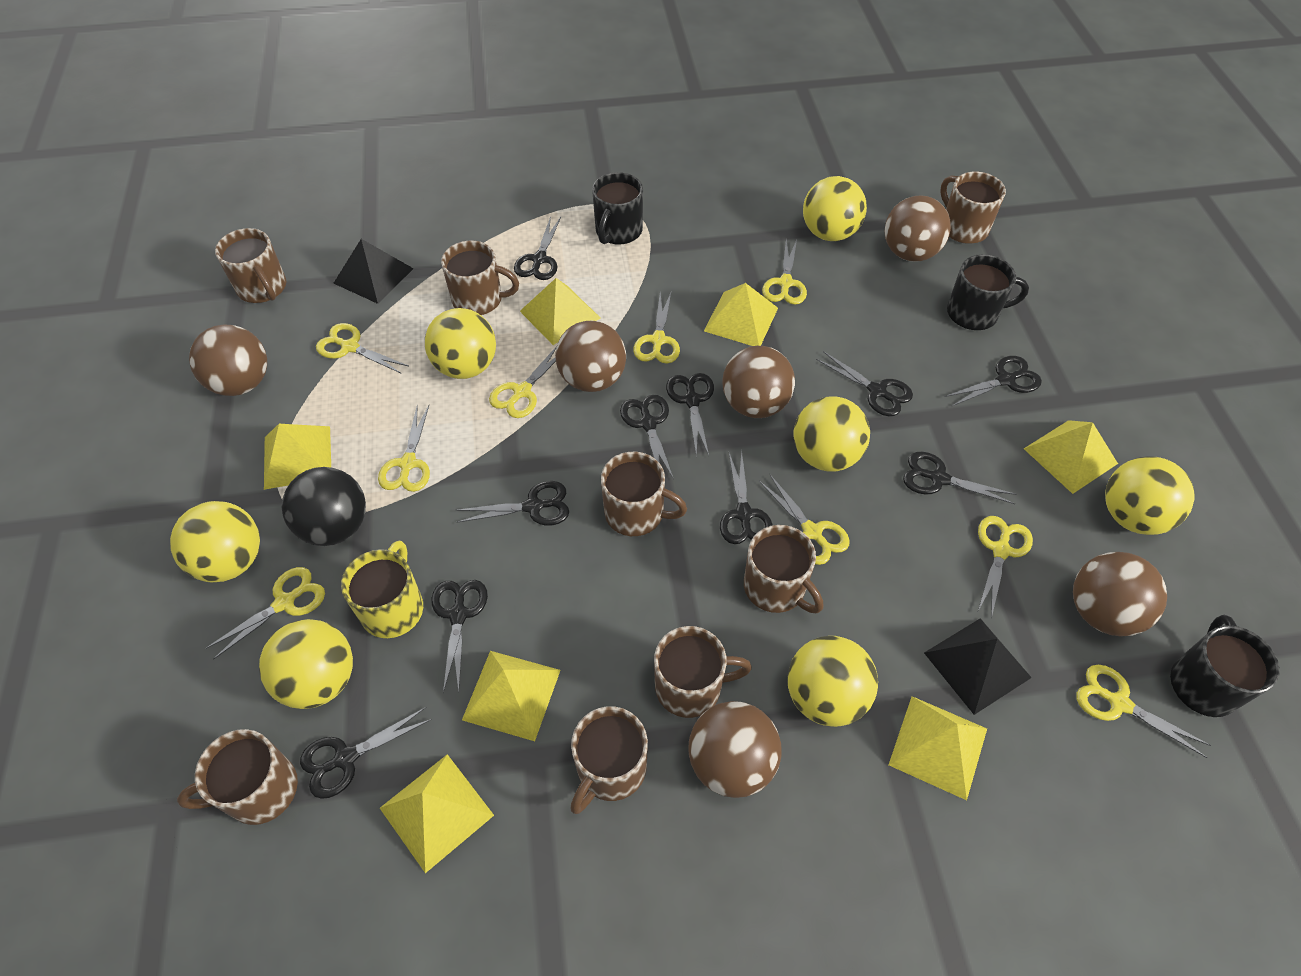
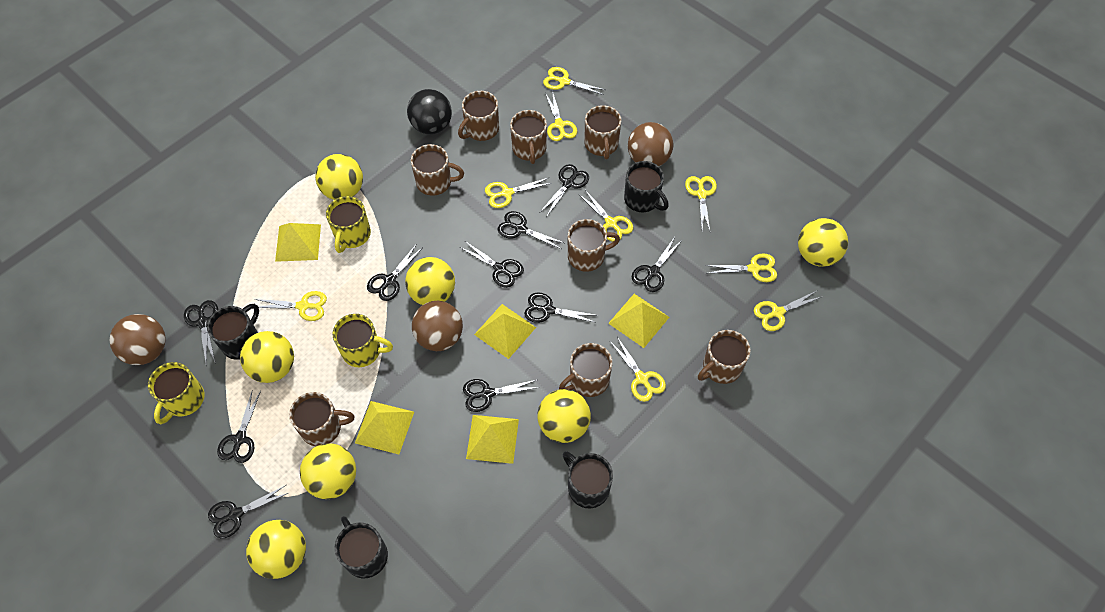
black mug: [592,172,643,245] [947,254,1029,330] [1170,615,1280,717] = 3 -> [207,304,259,360] [334,516,388,578] [563,451,613,509] [624,161,669,212] = 4
black pyramid: [333,239,414,304] [924,618,1032,715] = 2 -> none = 0
brown ball: [189,324,267,396] [555,320,626,392] [688,701,782,798] [722,346,795,418] [885,195,951,262] [1073,552,1167,636] = 6 -> [109,314,166,365] [412,301,463,351] [628,122,673,166] = 3
yellow mug: [341,541,423,638] = 1 -> [148,362,205,424] [326,196,371,253] [333,314,393,367] = 3
yellow pyramid: [264,424,331,490] [380,754,494,873] [462,651,561,741] [520,278,600,345] [704,283,778,346] [889,696,987,800] [1024,420,1118,494] = 7 -> [275,223,321,262] [355,401,414,454] [466,415,519,464] [474,304,536,359] [608,294,669,348] = 5

